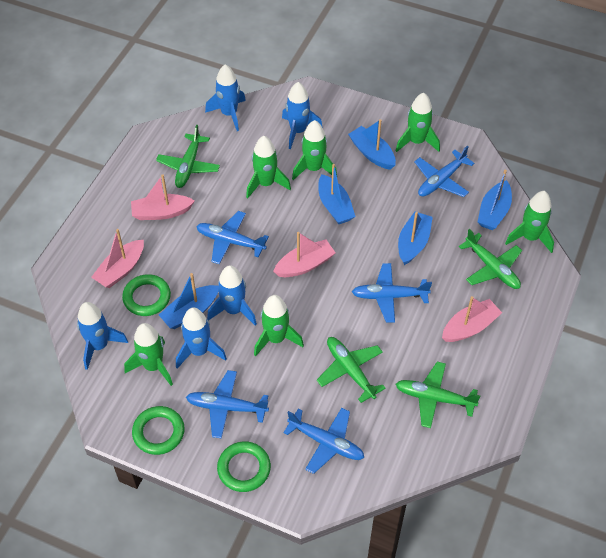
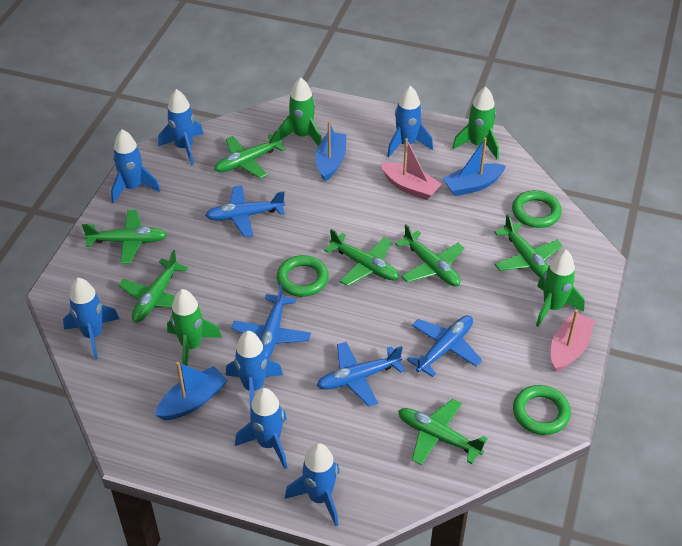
blue boat: [159,273,219,329] [318,164,356,224] [348,119,396,170] [398,212,433,265] [478,170,512,230] = 5 -> [155,362,228,420] [315,121,346,181] [443,138,506,196] = 3
blue plane: [186,370,269,439] [196,211,269,264] [283,408,364,474] [352,263,432,322] [414,145,475,197] = 5 -> [205,185,285,237] [231,283,311,359] [317,342,405,407] [407,315,482,377] = 4
blue rocket: [77,302,128,370] [176,307,227,369] [205,64,246,131] [207,265,257,325] [282,82,323,149] = 5 -> [63,278,119,360] [111,129,161,204] [158,89,203,165] [226,331,283,412] [235,388,287,469] [285,443,340,526] [387,86,433,157] = 7
green plane: [156,125,220,188] [317,337,386,403] [396,362,480,428] [459,229,522,289] = 4 -> [82,210,167,264] [118,250,188,322] [214,129,286,179] [324,229,399,286] [395,224,464,286] [398,399,488,465] [494,214,563,278] = 7
green rocket: [124,323,173,386] [246,136,291,198] [254,295,304,357] [292,120,337,180] [396,93,440,152] [505,191,554,253] = 6 -> [167,289,222,366] [278,77,322,146] [452,87,499,159] [536,250,585,327] = 4
pink boat: [91,229,144,288] [131,174,194,220] [273,232,335,277] [442,296,502,342] = 4 -> [380,138,442,200] [551,310,595,372] = 2

